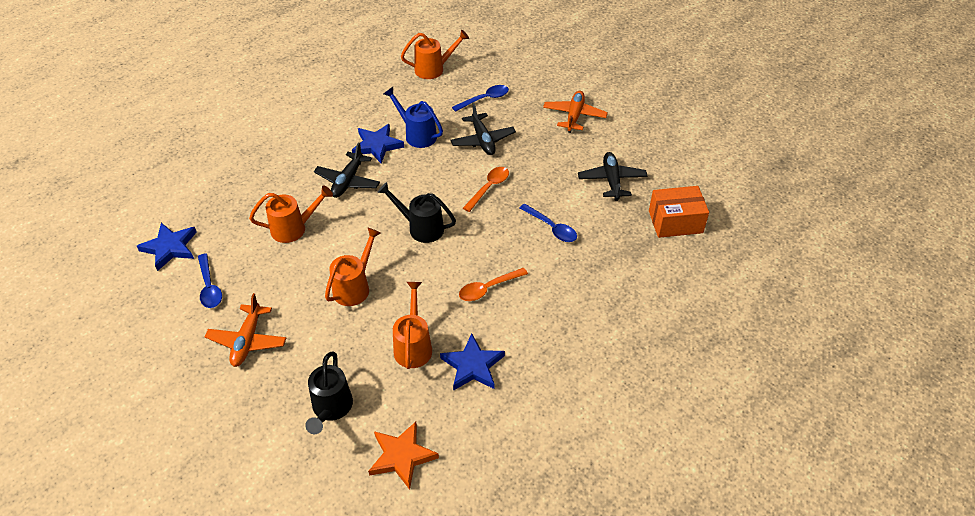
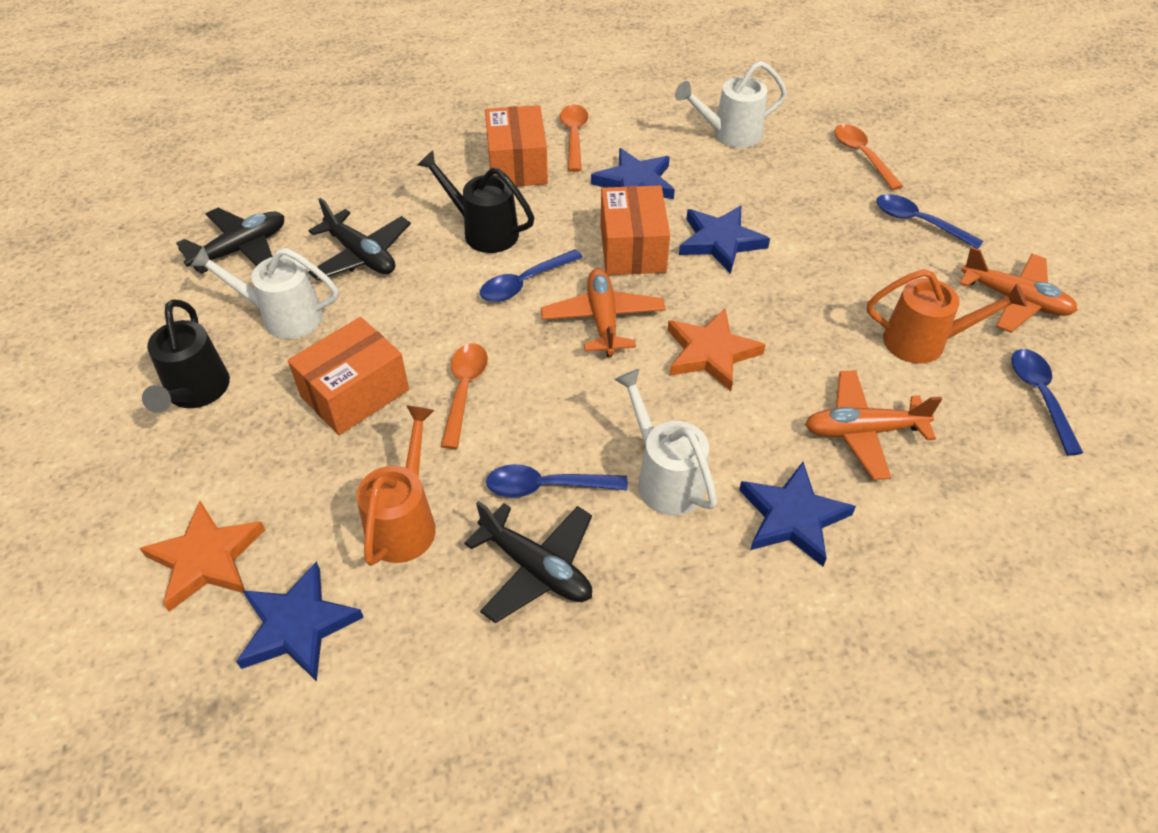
blue spoon: [198,254,222,308] [452,85,509,112] [519,204,577,242] = 3 -> [480,249,583,302] [486,464,628,498] [876,194,983,249] [1011,349,1083,456] = 4
blue star: [137,223,197,271] [352,124,404,164] [440,333,505,391] = 3 -> [236,561,364,682] [591,148,675,199] [679,206,770,274] [739,462,856,566] = 4
blue watering can: [384,87,443,148] = 1 -> none = 0
orange box: [649,186,709,238] = 1 -> [288,317,409,435] [485,105,548,187] [600,186,670,275] = 3
orange plane: [205,293,286,367] [543,91,608,133] = 2 -> [541,268,666,357] [805,370,942,480] [959,246,1078,333] = 3
orange spoon: [459,268,528,301] [463,167,509,212] = 2 -> [441,343,488,449] [560,104,588,172] [835,124,903,190] = 3
orange star: [368,422,439,490] = 1 -> [140,501,265,612] [667,309,766,391] = 2
orange watering can: [249,186,333,243] [325,227,381,306] [393,282,432,369] [401,30,469,79] = 4 -> [357,405,436,566] [867,269,1027,363] = 2
white watering can: none = 0 -> [190,246,338,339] [614,369,717,515] [675,61,787,148] = 3

